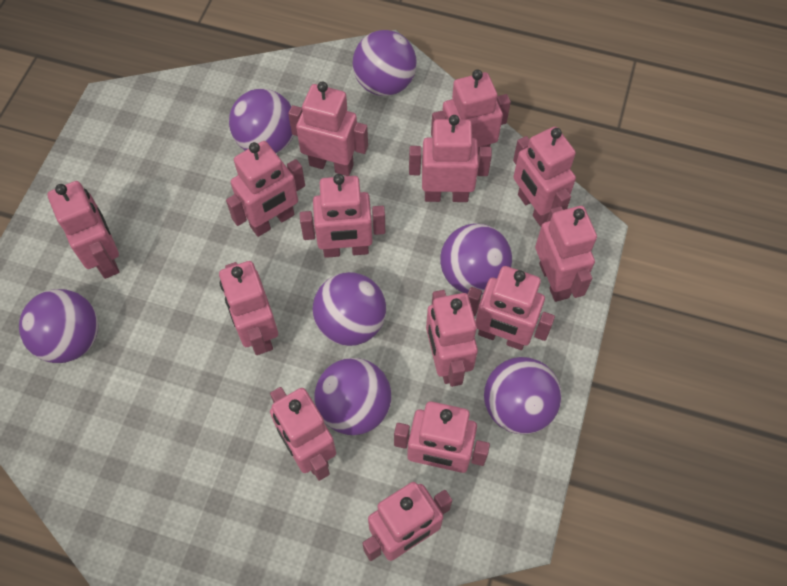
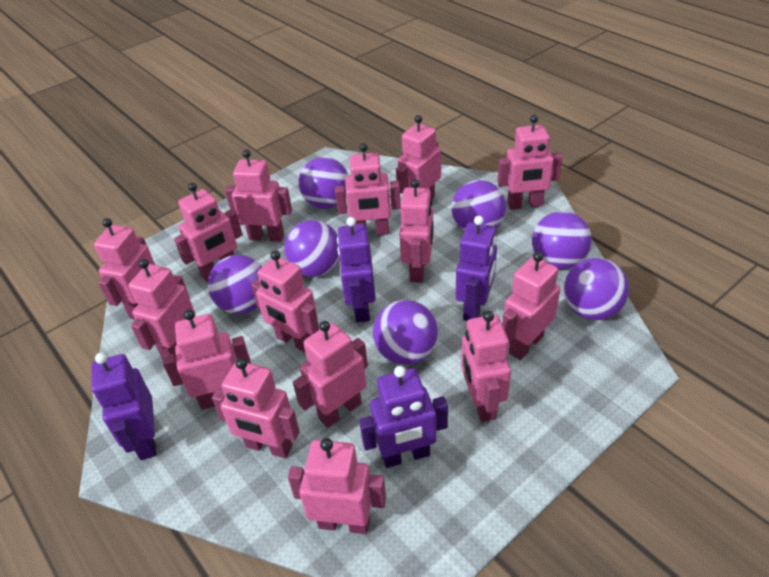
pink robot: [47,181,119,279] [219,261,278,355] [226,141,305,237] [270,387,336,481] [288,81,368,176] [300,174,385,258] [363,482,452,561] [394,401,490,473] [409,115,492,202] [426,290,478,387] [431,69,511,156] [467,266,555,350] [513,127,576,227] [535,206,597,302] = 14 -> [94,218,155,319] [128,259,195,360] [162,310,251,410] [174,183,243,282] [212,358,300,458] [225,150,292,242] [251,251,319,352] [288,438,386,534] [293,321,368,428] [335,143,401,235] [396,115,441,199] [399,179,434,283] [461,311,511,422] [497,115,563,210] [502,252,560,360] = 15
purple robot: none = 0 -> [91,353,156,460] [337,217,376,322] [359,366,448,468] [456,216,497,321] = 4

